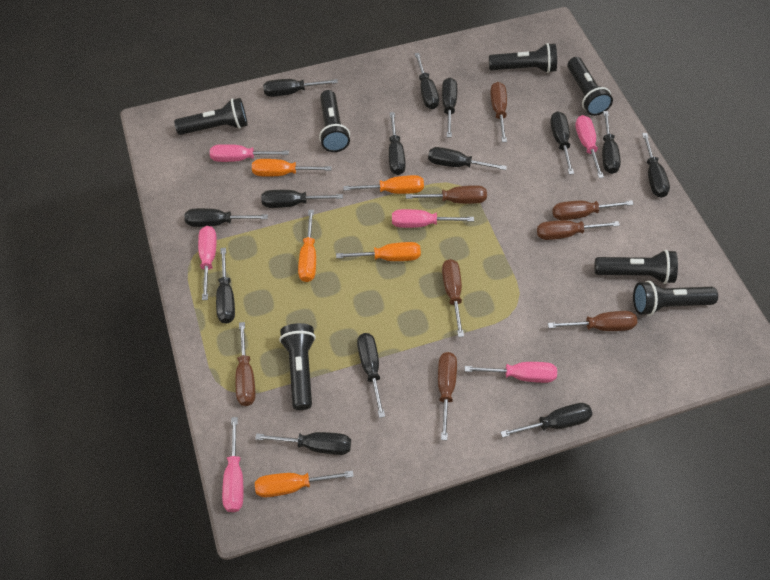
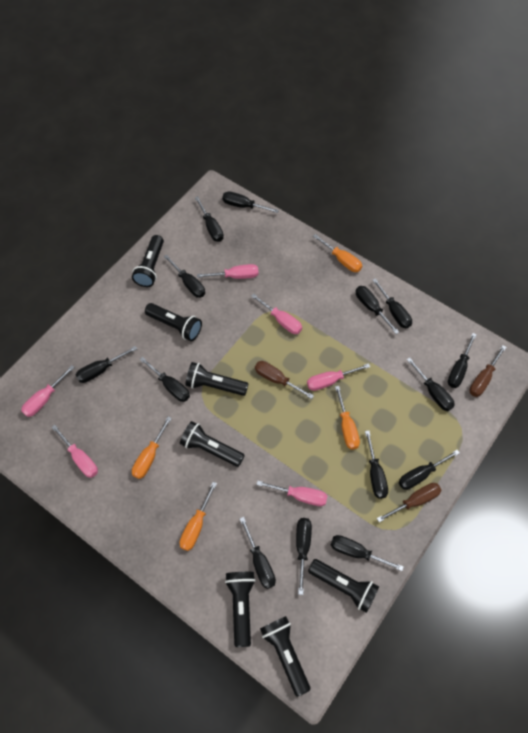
brown screwdriver: [235,322,255,406] [406,185,487,204] [438,352,457,440] [442,259,464,337] [490,82,507,142] [537,220,620,240] [548,311,637,331] [552,200,634,220] = 8 -> [255,361,314,399] [377,483,441,522] [469,345,506,397] = 3
orange screwdriver: [252,159,332,177] [255,470,354,497] [298,210,316,282] [336,242,421,261] [343,175,424,194] = 5 -> [132,417,172,479] [180,482,217,551] [313,234,362,272] [335,386,360,450] = 4

